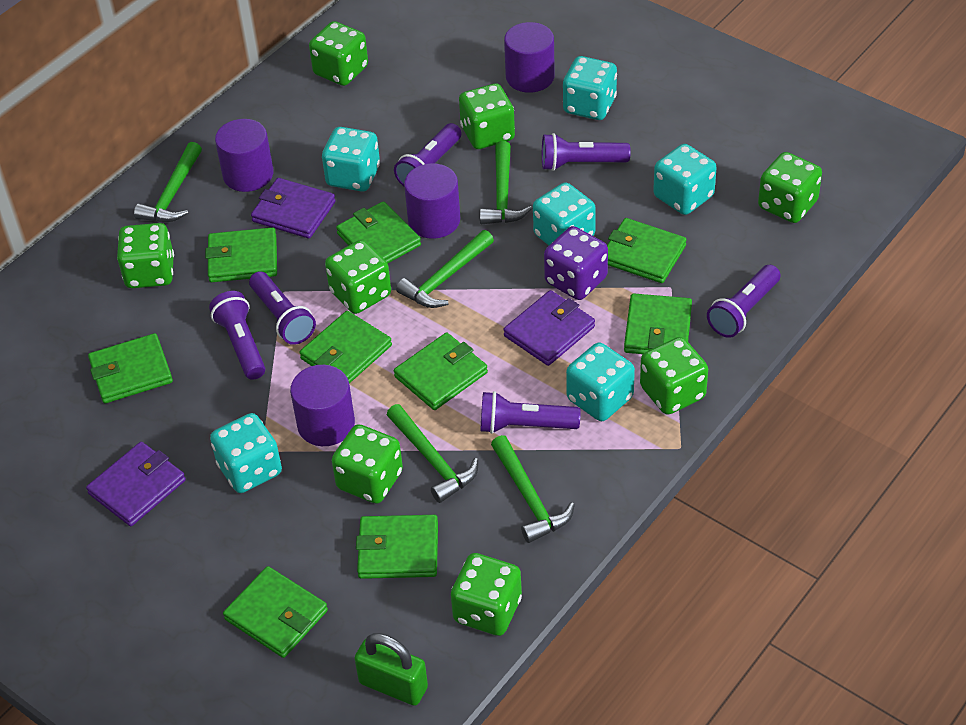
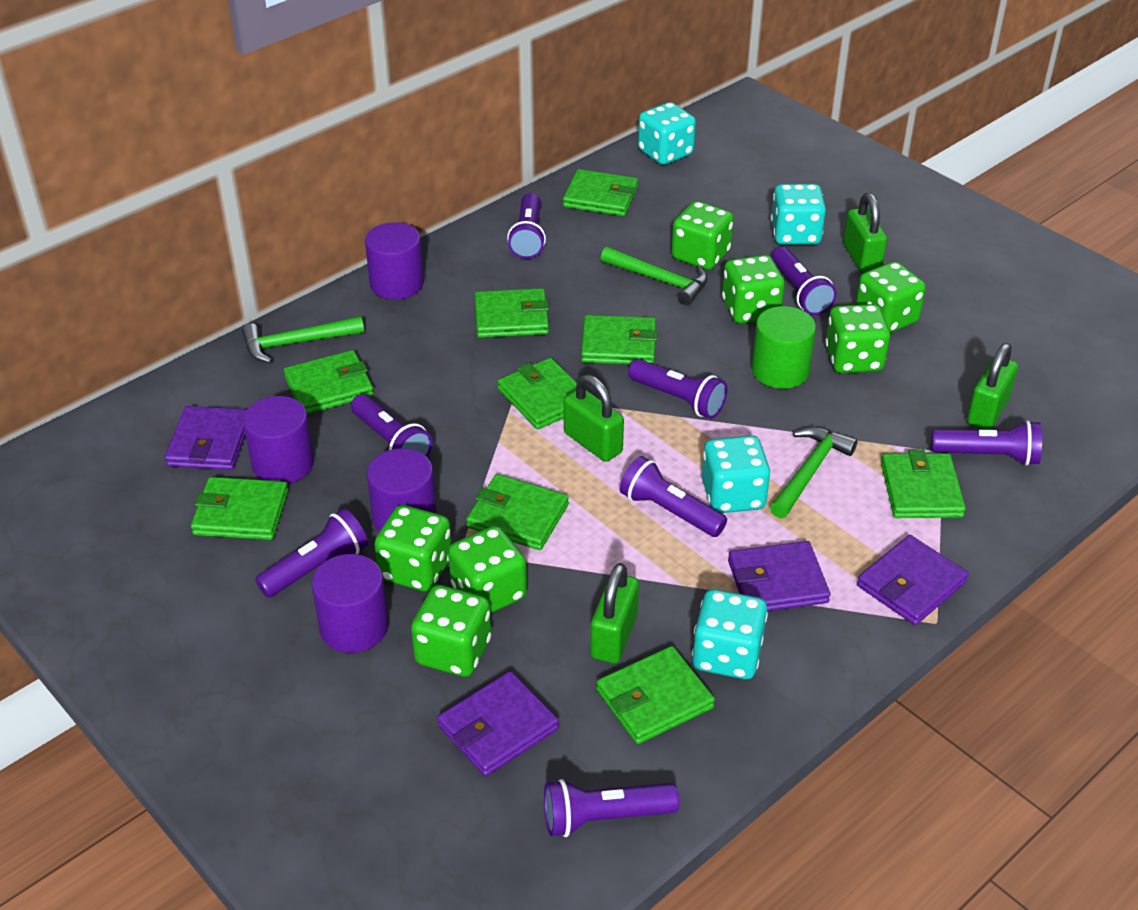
green cylinder: none = 0 -> [751,306,816,389] = 1
green dice: [117,223,174,288] [309,21,368,86] [325,240,391,314] [332,424,403,504] [451,553,522,636] [459,83,515,149] [640,337,708,415] [758,152,822,223] = 8 -> [374,505,452,592] [411,585,491,677] [448,526,527,614] [671,201,734,270] [722,255,785,324] [825,304,890,373] [855,261,926,333] = 7
green hammer: [134,142,202,222] [387,404,478,503] [396,230,494,308] [480,141,532,224] [491,435,575,543] = 5 -> [242,316,364,363] [601,247,708,305] [770,427,857,518] = 3
green padlock: [354,633,428,706] = 1 -> [564,375,624,462] [590,563,639,664] [844,193,887,273] [967,343,1018,430] = 4
purple dice: [544,226,608,300] = 1 -> none = 0
purple flashlight: [209,291,265,380] [249,271,316,345] [394,123,461,186] [480,391,581,434] [542,133,631,171] [707,265,780,338] = 6 -> [255,509,368,598] [351,394,433,457] [507,193,546,259] [544,779,679,837] [620,456,727,537] [628,359,728,419] [771,247,837,315] [931,420,1042,466] = 8
purple wallet: [86,442,186,526] [251,178,336,238] [503,290,595,366] = 3 -> [165,406,247,470] [437,671,559,776] [728,541,830,611] [857,535,969,625] = 4
turquoise dice: [210,413,282,493] [322,127,380,192] [533,182,596,245] [563,56,617,120] [566,343,635,421] [653,144,717,215] = 6 -> [638,102,696,165] [692,589,768,679] [702,435,771,513] [771,184,826,245] = 4

